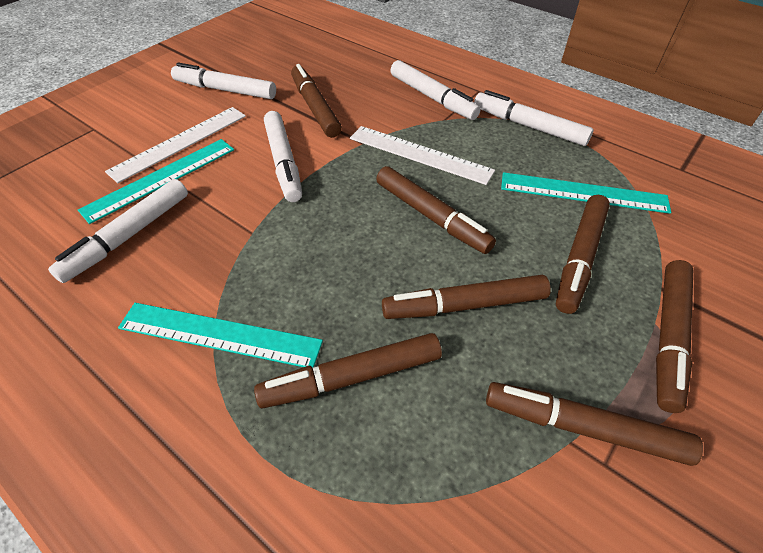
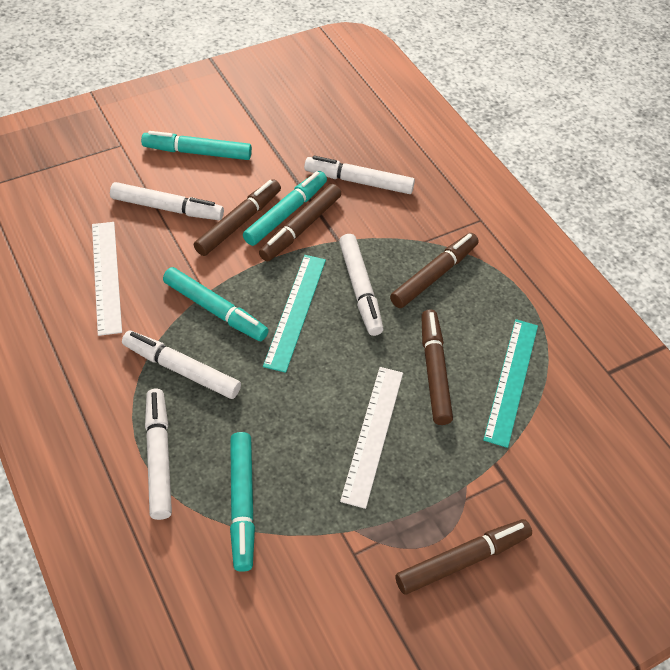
brown marker: [254,333,442,408] [291,64,342,138] [376,166,496,254] [382,275,551,319] [486,382,703,466] [556,195,610,314] [656,260,693,413] = 7 -> [194,179,281,256] [259,184,341,261] [390,233,479,308] [395,519,532,595] [421,310,453,425] = 5
turquoise marker: none = 0 -> [141,131,252,160] [163,267,269,341] [230,432,255,572] [243,171,327,246] = 4
turquoise ruler: [78,139,234,224] [118,303,323,368] [501,172,671,214] = 3 -> [263,255,326,373] [483,319,538,448] = 2

